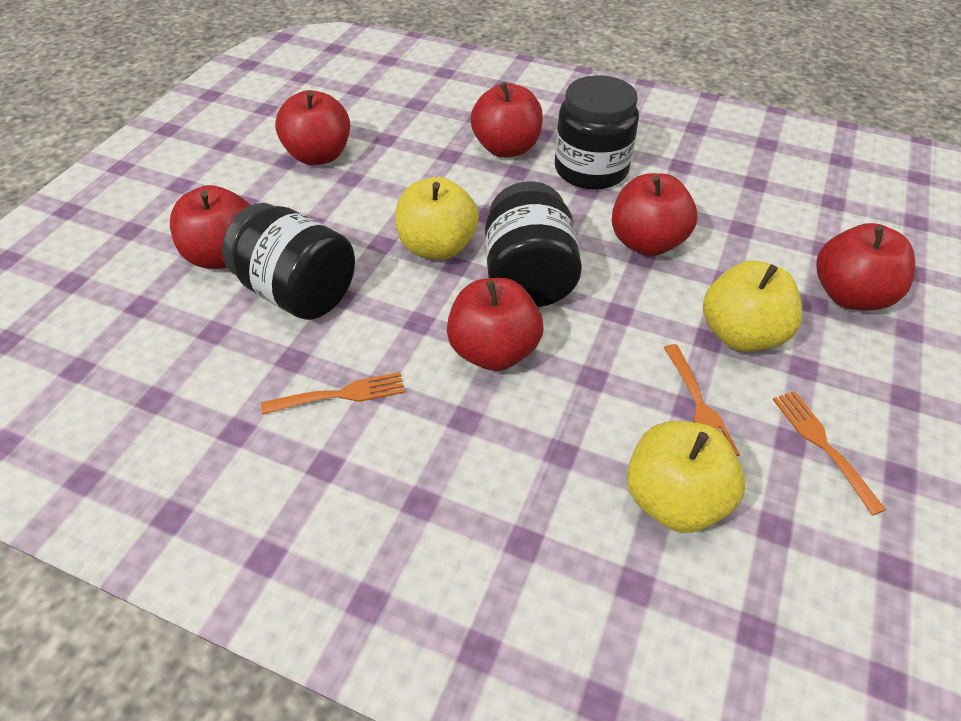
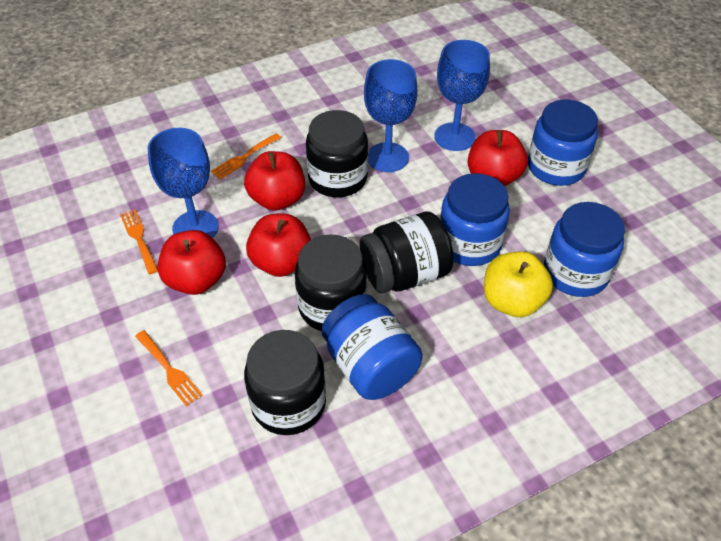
black jar: [222,203,355,320] [485,181,582,307] [555,75,639,190] = 3 -> [244,330,326,435] [295,234,367,331] [306,110,368,197] [360,211,454,293] = 4
blue goblet: none = 0 -> [148,128,219,238] [364,59,418,172] [434,40,490,151] = 3
blue jar: none = 0 -> [322,294,423,400] [440,173,510,266] [528,99,598,186] [544,202,625,297] = 4
red apple: [170,185,250,269] [275,90,350,165] [447,278,543,371] [471,82,543,158] [612,173,697,256] [816,223,915,311] = 6 -> [158,230,226,295] [244,151,305,211] [246,213,311,277] [468,130,528,186] = 4
yellow apple: [395,177,479,260] [627,421,745,533] [703,261,802,352] = 3 -> [484,251,553,317] = 1

